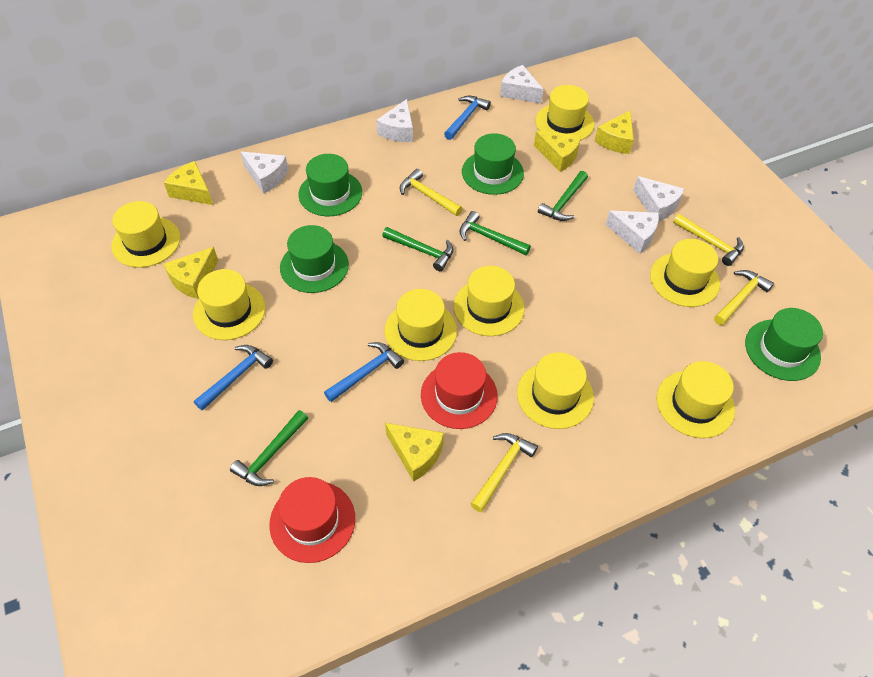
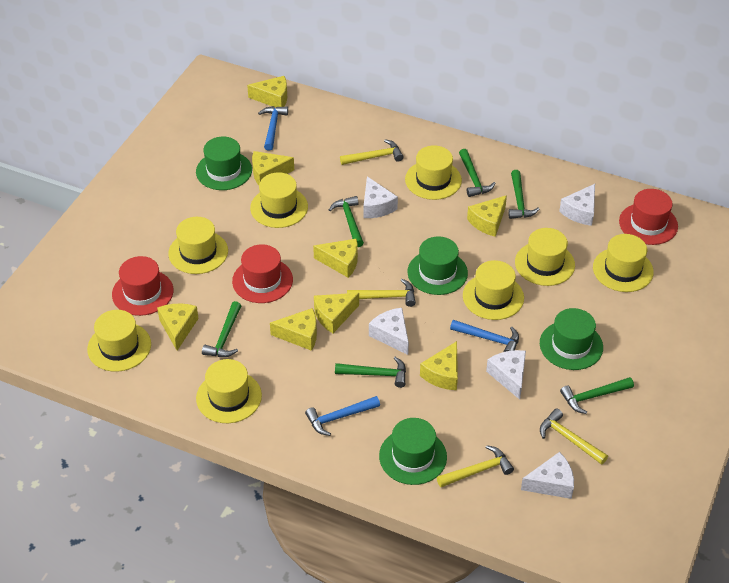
green hammer: [230,410,308,486] [382,227,453,271] [459,211,531,255] [538,171,588,221] = 4 -> [202,301,241,357] [329,196,364,247] [335,357,406,388] [459,149,496,197] [508,170,539,219] [560,377,634,414] = 6
red hat: [269,477,355,563] [421,352,498,429] = 2 -> [112,256,173,316] [232,244,293,303] [619,189,678,245] = 3
yellow cheese: [163,247,218,299] [164,161,213,205] [385,423,444,482] [534,131,581,172] [595,110,634,154] = 5 -> [157,304,199,351] [247,76,287,108] [252,151,294,185] [270,308,317,351] [313,238,358,278] [314,293,359,333] [420,341,458,390] [467,195,507,237] = 8

